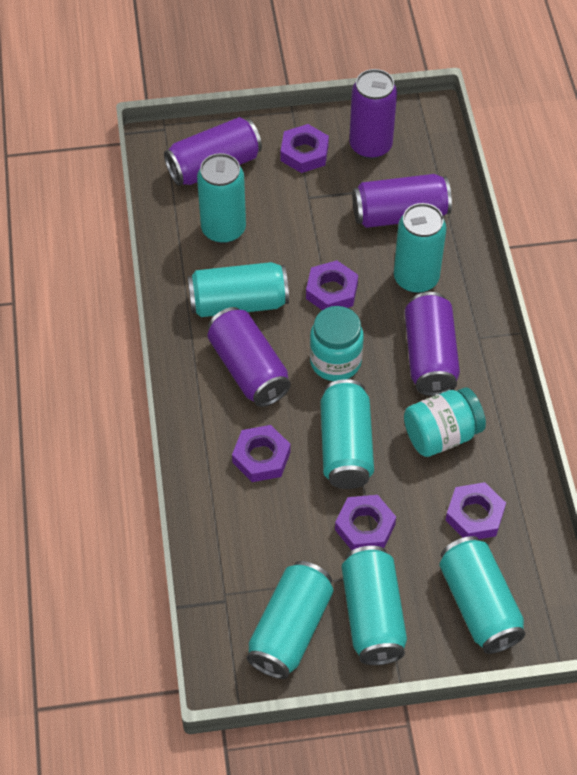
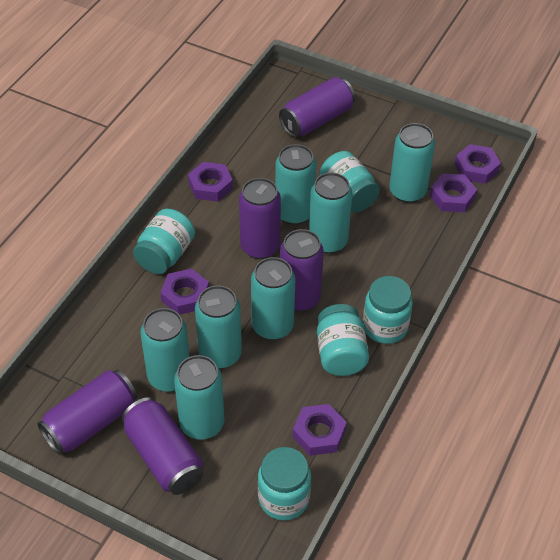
turquoise jar: [310,306,364,381] [404,387,486,457] = 2 -> [133,209,195,274] [258,447,311,520] [317,304,369,376] [319,151,379,212] [363,276,413,344] = 5

